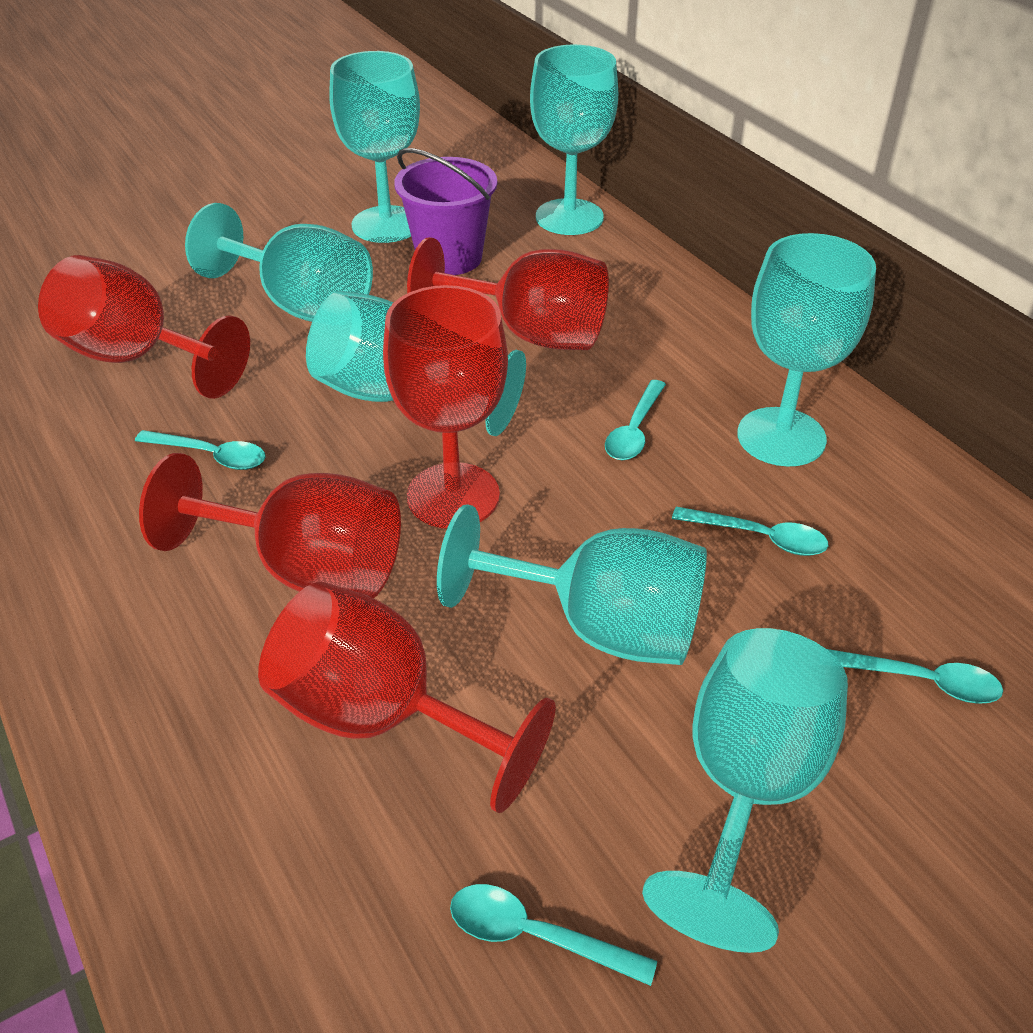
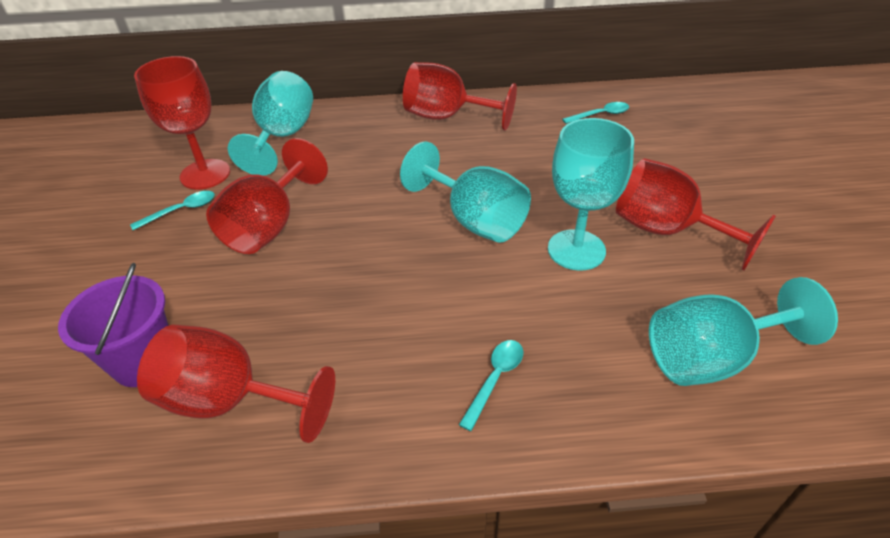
turquoise goblet: [185,203,373,322] [306,291,526,436] [329,51,420,243] [437,504,707,665] [530,45,618,235] [642,628,848,953] [737,233,876,466] = 7 -> [228,71,313,176] [400,142,531,243] [548,118,634,271] [649,277,838,386] = 4
turquoise spoon: [135,430,266,470] [450,884,657,986] [605,380,666,460] [672,507,828,556] [827,649,1003,704] = 5 -> [130,191,215,230] [459,340,523,431] [562,102,629,124] = 3

